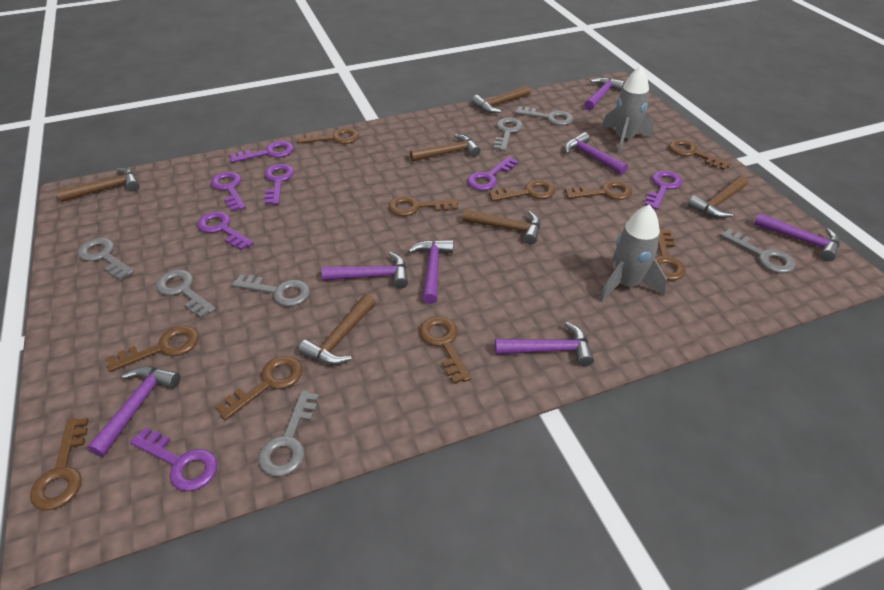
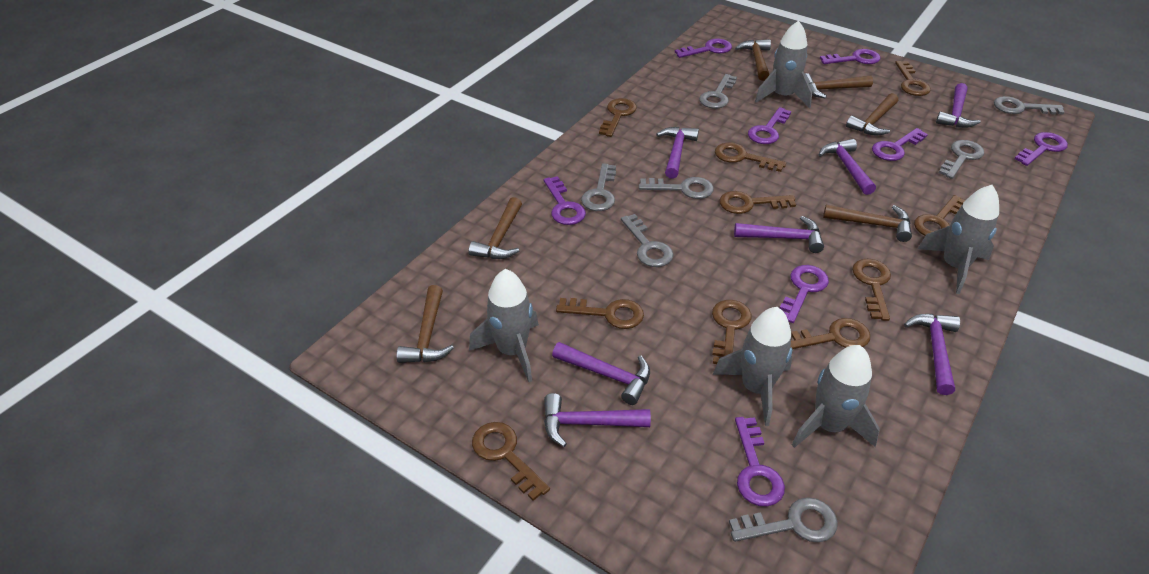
grey rocket: [599,204,667,302] [601,66,654,155] = 2 -> [469,269,539,382] [712,307,792,426] [755,21,812,108] [792,345,880,448] [918,185,999,294] = 5
purple key: [130,427,218,491] [197,211,254,251] [211,172,246,212] [230,141,294,163] [265,164,294,205] [467,157,518,191] [645,171,683,210] = 7 -> [544,176,586,225] [675,38,732,58] [735,417,785,507] [748,107,791,144] [780,265,829,323] [820,49,880,64] [872,128,928,161] [1015,132,1068,166] = 8

